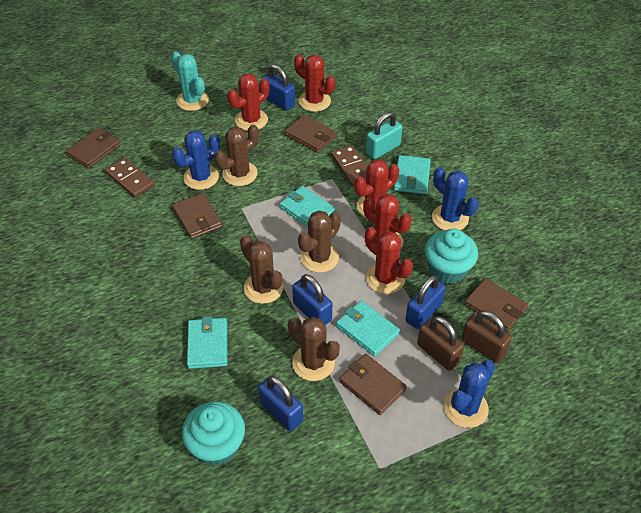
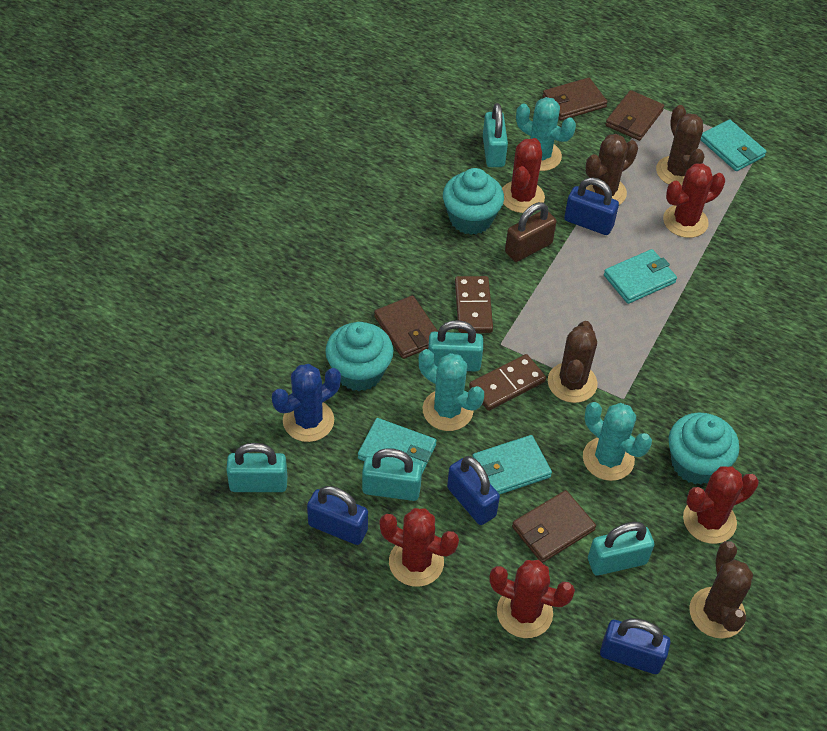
blue cactus: [172,130,220,190] [432,167,479,230] [444,360,495,428] = 3 -> [272,364,341,442] = 1
brown padlock: [417,316,464,371] [461,311,512,363] = 2 -> [505,202,557,262] = 1
brown wallet: [66,128,120,169] [172,193,222,239] [285,115,337,153] [339,354,407,415] [464,279,528,332] = 5 -> [374,295,438,359] [512,490,596,563] [543,78,607,120] [605,90,664,141] = 4
turquoise cactus: [172,51,209,111] = 1 -> [419,349,484,431] [516,97,576,171] [583,402,652,481] = 3
turquoise cupcake: [182,402,245,466] [425,228,478,284] = 2 -> [325,322,393,391] [443,168,504,235] [669,413,739,484] = 3
turquoise padlock: [366,112,402,159] = 1 -> [226,443,287,492] [362,448,422,501] [428,320,483,372] [483,103,508,167] [588,522,654,576] = 5

